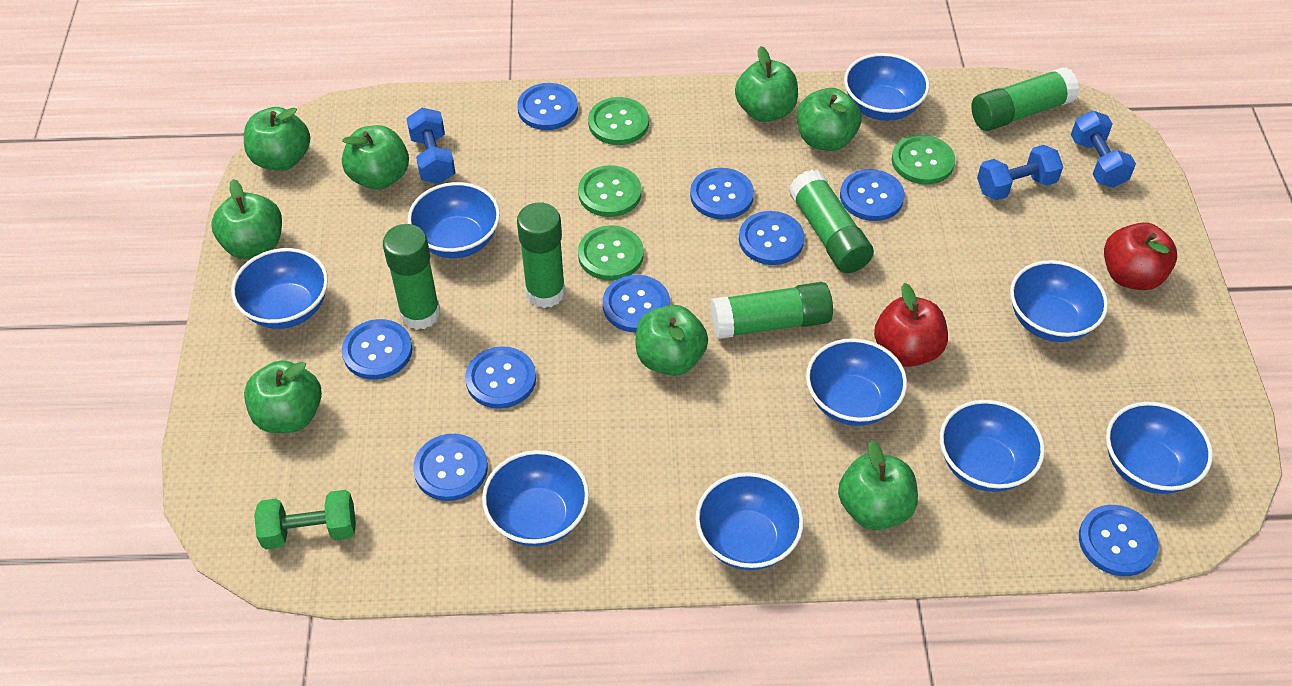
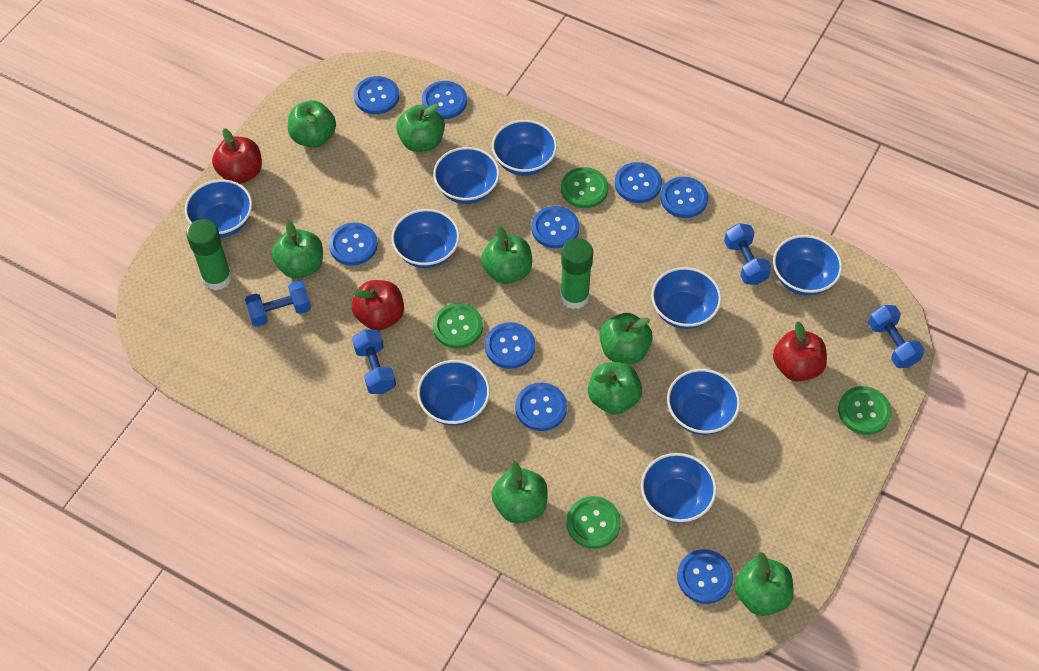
blue dumbbell: [406,108,455,184] [977,145,1063,200] [1071,111,1136,188] = 3 -> [245,281,311,327] [352,329,396,394] [724,223,772,285] [868,305,925,368] = 4
green dumbbell: [254,490,356,550] = 1 -> none = 0
green glue stick: [383,224,440,330] [517,202,565,308] [710,282,833,339] [789,170,874,273] [971,67,1079,131] = 5 -> [186,219,232,291] [560,238,593,309] = 2
red apple: [874,283,948,367] [1104,222,1177,290] = 2 -> [212,128,262,184] [352,280,404,330] [773,321,827,382] = 3

